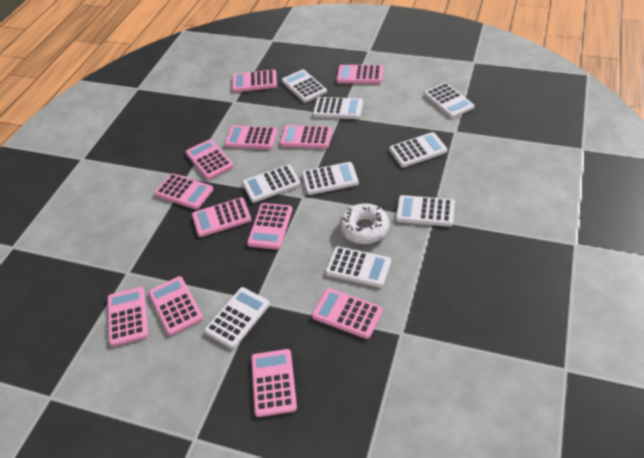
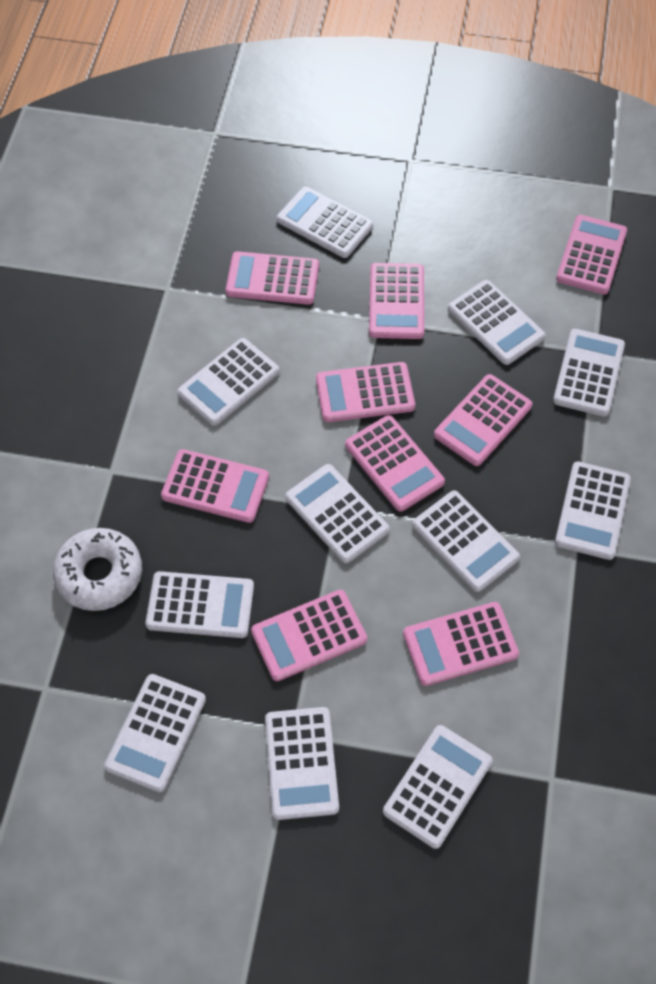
pink calculator: [107,287,148,346] [148,276,203,336] [155,173,213,209] [186,139,234,180] [192,198,251,237] [224,126,277,149] [232,70,277,92] [247,203,292,250] [251,349,297,417] [280,125,332,149] [312,288,383,339] [337,65,383,84] = 12 -> [161,449,269,523] [226,251,319,305] [251,590,367,681] [316,362,415,422] [345,415,445,512] [369,263,424,339] [403,602,519,686] [434,374,532,466] [556,215,627,295] = 9
white calculator: [204,287,270,349] [242,165,301,203] [282,69,327,103] [302,162,359,195] [313,97,363,119] [325,246,391,288] [389,132,448,168] [396,195,455,227] [424,82,475,118] = 9 -> [104,674,206,792] [145,571,254,638] [177,338,280,426] [265,707,339,820] [277,186,373,258] [285,464,389,563] [383,725,493,849] [412,490,520,592] [448,280,546,365] [553,329,625,417] [555,461,631,560] = 11

